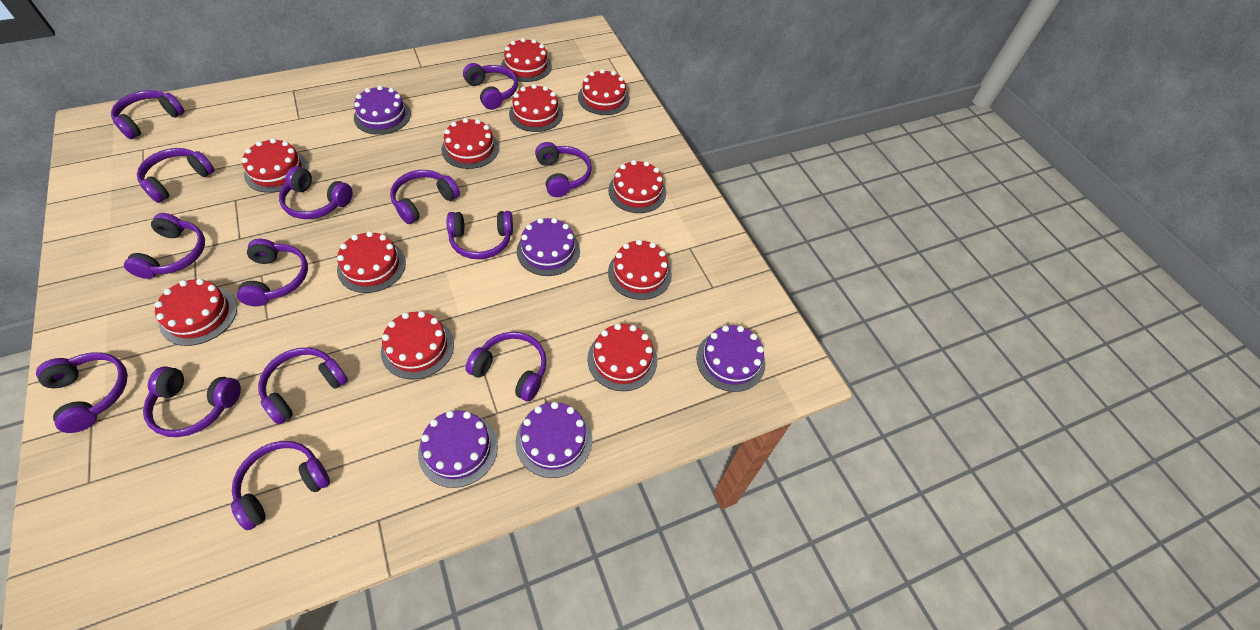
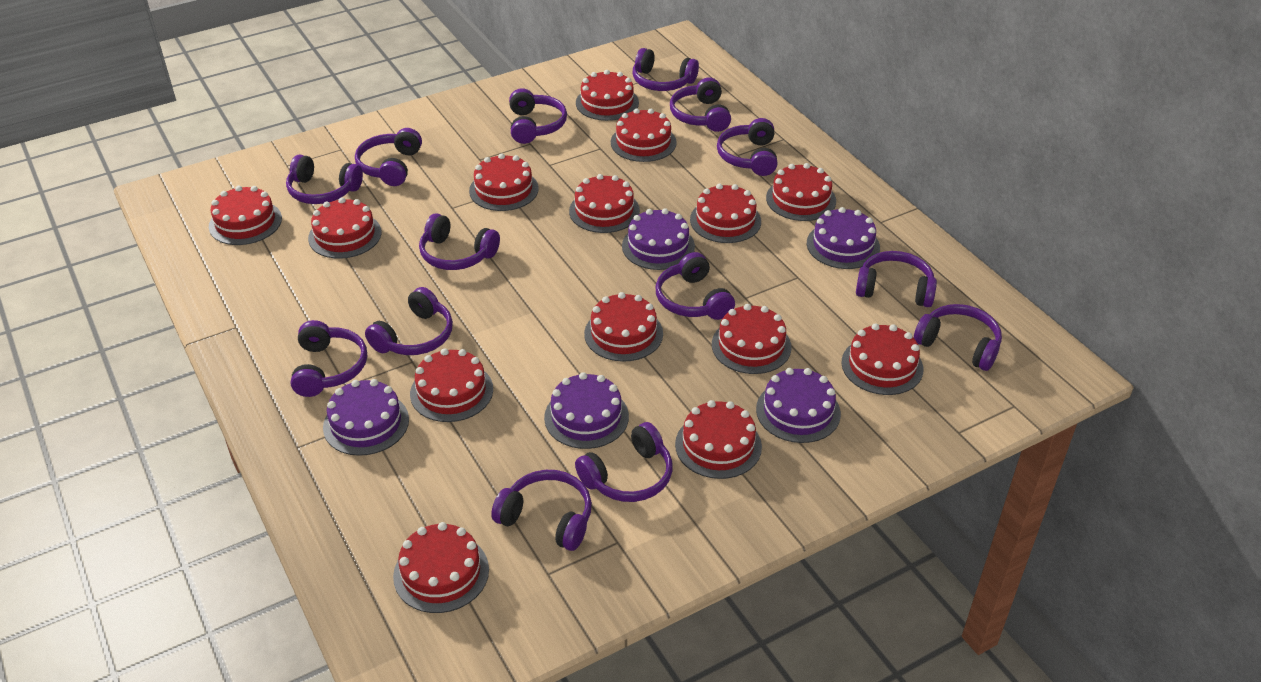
red cake: [155,279,237,346] [242,138,308,193] [337,231,406,293] [381,311,454,379] [441,118,499,169] [501,38,552,82] [509,84,563,132] [578,69,630,115] [587,323,657,391] [608,160,666,213] [608,239,672,300] = 11 -> [209,186,282,245] [308,197,381,259] [393,522,489,613] [410,348,493,422] [469,153,539,211] [569,174,640,233] [576,70,639,121] [584,292,663,362] [611,108,677,162] [675,400,762,479] [690,184,761,243] [712,304,792,374] [766,163,836,221] [841,323,923,395] = 14

